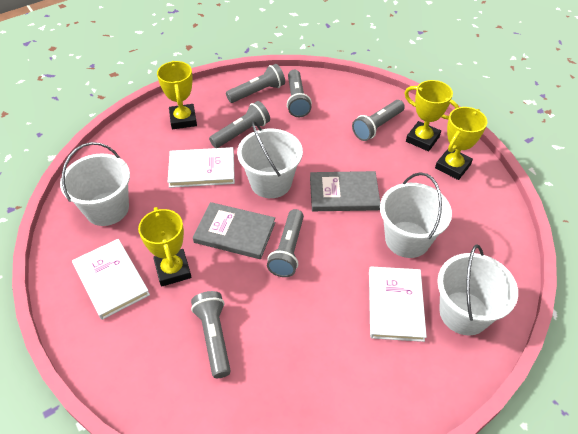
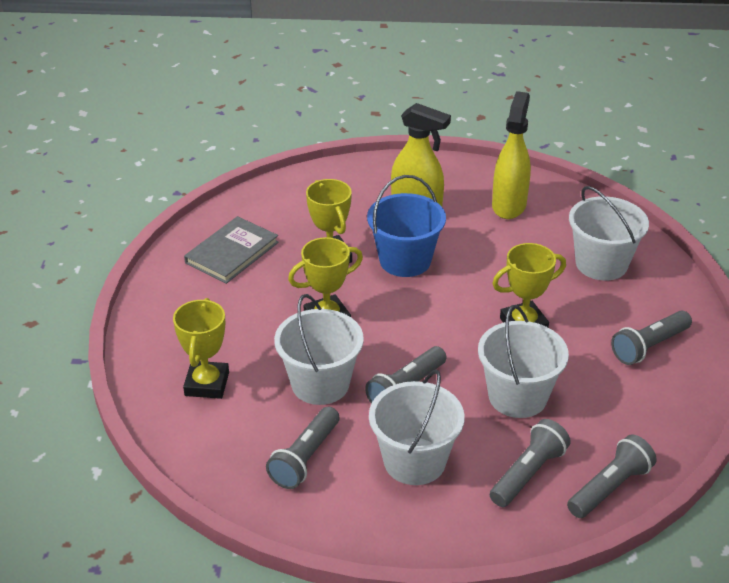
blue bucket: none = 0 -> [367,175,446,277] = 1
grey book: [193,202,275,259] [310,171,380,211] = 2 -> [184,216,279,284] = 1
grey flashlight: [191,291,231,378] [209,101,270,148] [226,64,285,103] [267,209,304,277] [287,70,312,117] [352,100,405,141] = 6 -> [266,407,339,489] [365,346,446,404] [490,419,571,507] [567,434,657,518] [611,311,692,365] = 5
white book: [72,239,150,320] [168,147,235,188] [369,267,427,342] = 3 -> none = 0
yellow spray bottle: none = 0 -> [391,103,451,206] [492,91,531,219] = 2

